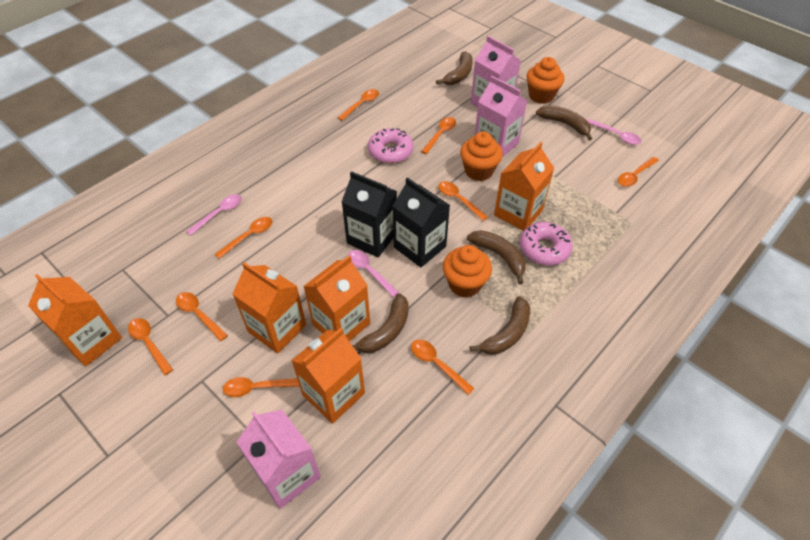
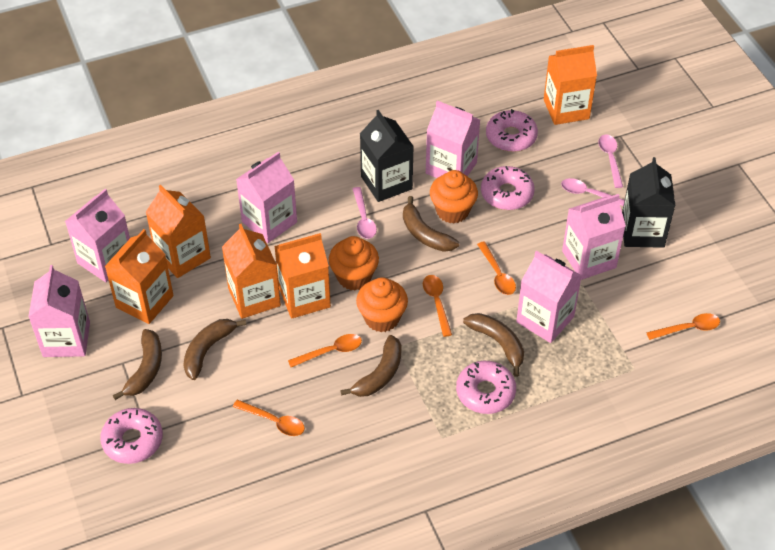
orange spoon: [128,318,173,375] [176,292,228,341] [215,217,273,259] [223,377,300,397] [338,89,379,121] [411,339,475,395] [421,117,456,154] [438,181,488,221] [618,157,659,187] = 9 -> [233,400,305,436] [288,334,362,367] [423,275,452,337] [477,242,516,295] [646,313,720,340] = 5
pink carton: [236,409,321,509] [471,36,521,108] [474,76,527,157] = 3 -> [28,265,90,357] [65,189,130,282] [236,152,297,243] [426,100,480,178] [516,251,582,343] [562,194,626,280] = 6
pink donut: [368,128,413,164] [520,222,573,266] = 2 -> [100,408,163,464] [456,361,516,414] [481,166,535,210] [486,109,538,152] = 4

